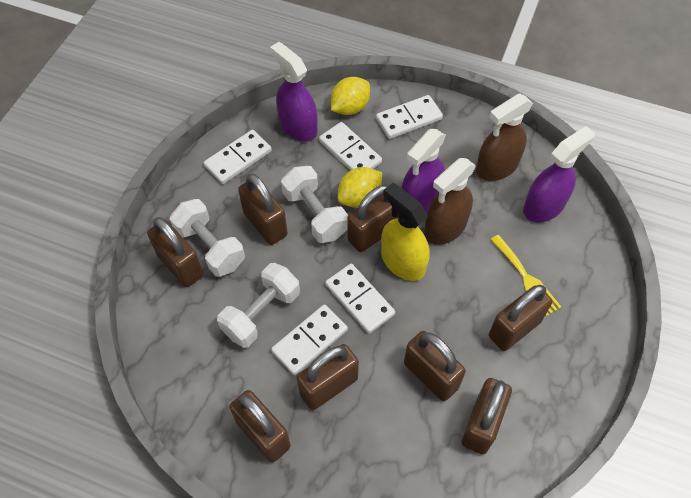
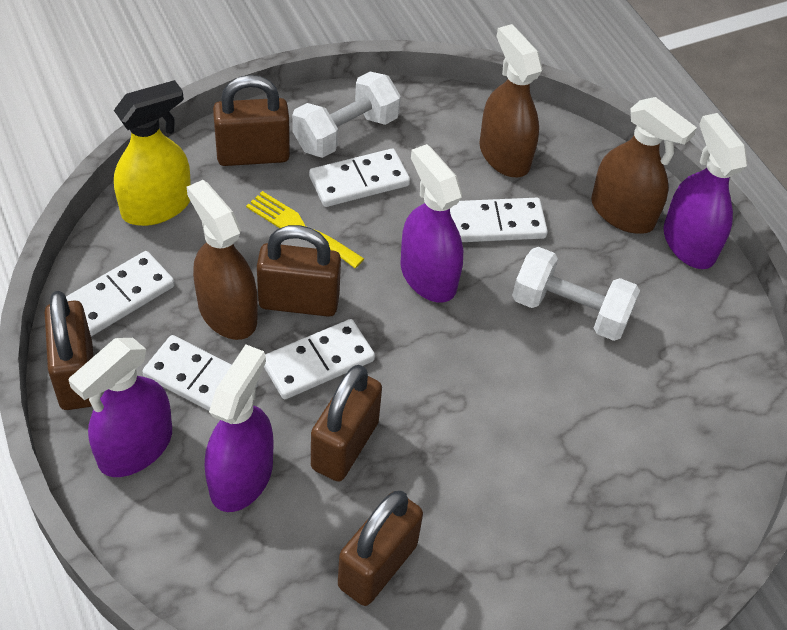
brown padlock: [147,217,203,287] [229,390,291,462] [238,173,288,245] [297,344,359,410] [347,185,399,252] [404,331,466,401] [462,378,512,454] [489,285,552,351] = 8 -> [45,291,93,410] [213,75,290,166] [257,225,341,317] [311,365,382,482] [338,491,423,606] = 5
brown spray bottle: [424,158,476,245] [476,94,533,181] = 2 -> [187,180,258,340] [479,24,542,178] [591,97,697,234] = 3
purple spray bottle: [270,42,317,141] [402,129,446,213] [523,126,595,222] = 3 -> [69,338,172,477] [204,345,273,512] [400,144,463,303] [664,113,747,269] = 4
white dumbbell: [170,199,245,277] [217,263,300,348] [281,166,348,243] = 3 -> [292,72,401,158] [512,247,640,341] = 2
yellow lemon: [331,77,370,115] [337,167,382,208] = 2 -> none = 0

